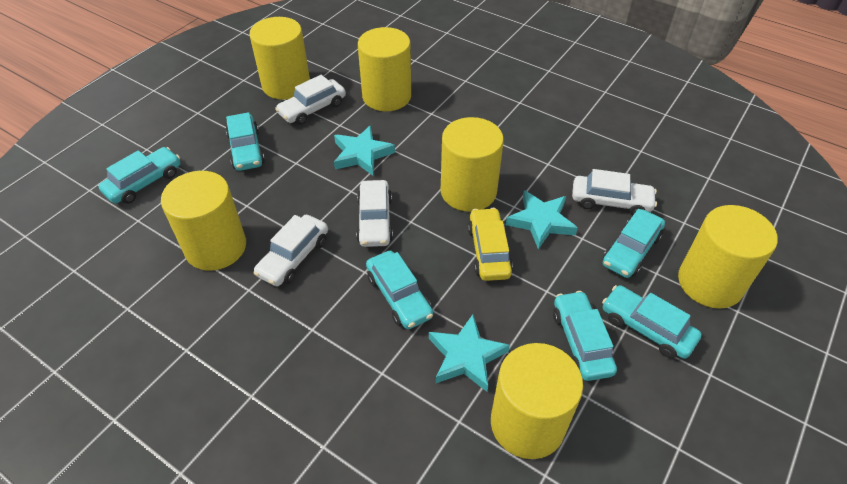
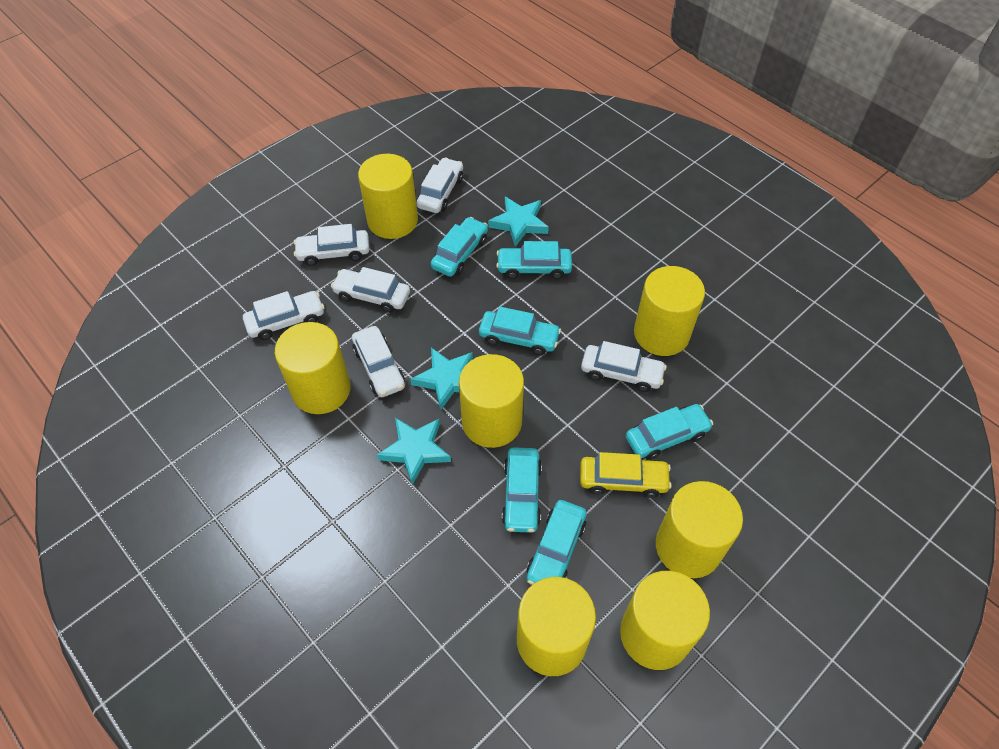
white car: [253,215,328,286] [275,75,346,125] [356,180,393,247] [572,169,657,216] = 4 -> [243,291,325,340] [294,224,370,266] [331,267,410,313] [352,326,405,397] [417,158,463,213] [581,341,667,392] = 6
yellow cylinder: [161,171,246,271] [249,17,310,100] [358,27,411,111] [441,117,504,212] [491,343,583,459] [678,205,778,308] = 6 -> [275,322,351,414] [358,154,418,239] [459,354,524,448] [517,577,596,676] [620,571,710,670] [634,266,705,356] [656,481,743,578] = 7

